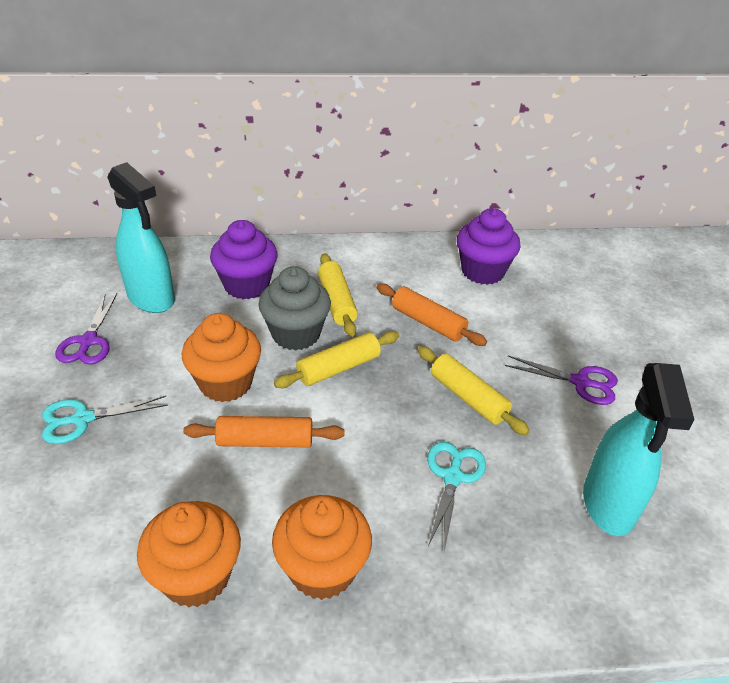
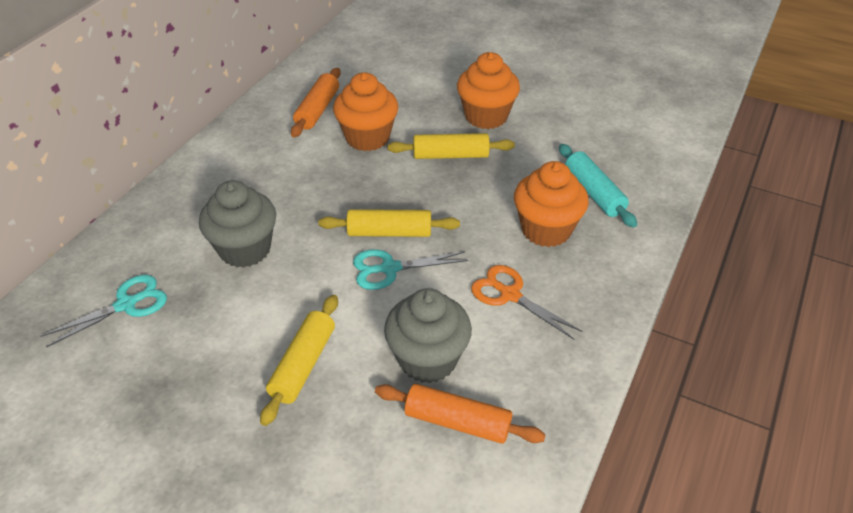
grey cupcake: [258,266,331,351] = 1 -> [199,180,276,268] [384,288,472,383] = 2
orange scissors: none = 0 -> [471,265,583,339] = 1
purple cupcake: [210,220,278,299] [457,208,521,285] = 2 -> none = 0
purple scissors: [55,294,117,364] [505,356,618,405] = 2 -> none = 0
turquoise rolling pin: none = 0 -> [559,144,637,228] = 1
turquoise spray bottle: [107,162,175,313] [583,363,695,536] = 2 -> none = 0

